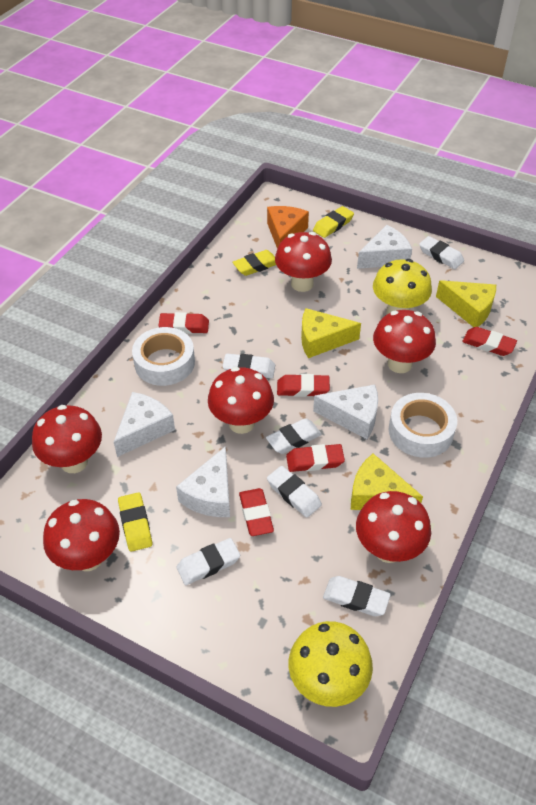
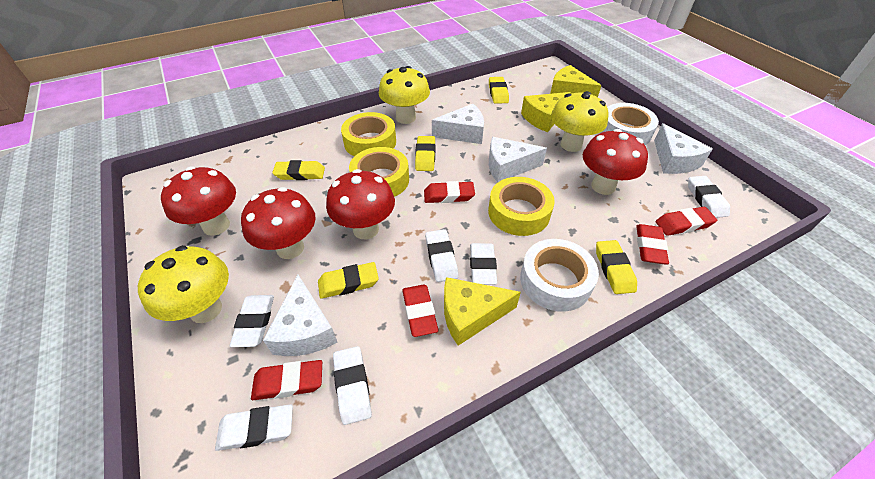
orange cheese: [267,206,309,249] = 1 -> none = 0
red mushroom: [32,405,102,473] [43,499,120,571] [208,367,274,434] [275,232,332,292] [356,491,431,563] [373,310,436,373] = 6 -> [161,166,236,236] [241,187,316,259] [326,169,395,239] [583,129,648,195] = 4
yellow eraser: [118,492,152,552] [232,250,276,276] [313,206,354,238] = 3 -> [272,160,325,180] [318,262,379,299] [415,136,435,171] [489,77,509,104] [596,240,637,294] = 5
yellow mushroom: [289,621,373,707] [373,259,432,314] = 2 -> [138,245,229,323] [379,66,430,124] [551,91,608,152] = 3
yellow tape: none = 0 -> [341,112,396,156] [349,147,409,197] [488,177,555,236] = 3

